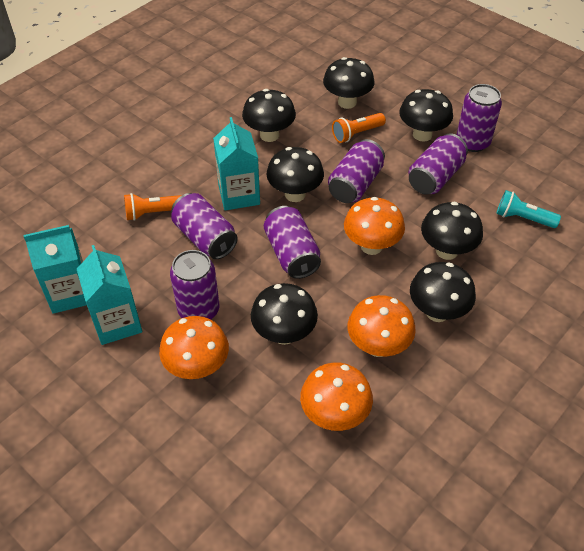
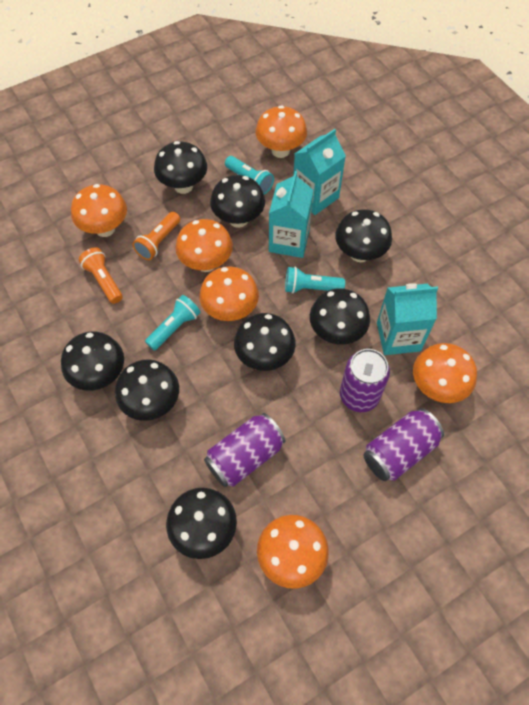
black mushroom: [242,89,296,142] [251,283,318,345] [266,147,324,202] [323,57,375,109] [399,89,453,142] [410,262,476,322] [421,202,483,260] = 7 -> [61,331,124,391] [115,359,179,421] [154,141,207,194] [166,488,237,559] [210,175,265,228] [234,313,296,371] [310,288,370,344] [335,209,392,262] = 8
orange mushroom: [159,316,229,379] [300,362,373,431] [344,197,405,255] [348,295,416,357] = 4 -> [71,184,127,237] [175,219,233,272] [199,266,259,321] [255,105,307,158] [257,515,329,589] [413,343,477,403] = 6
purple can: [170,250,220,319] [171,193,238,259] [264,206,321,279] [328,139,385,203] [408,133,468,195] [456,84,502,152] = 6 -> [204,413,286,487] [340,349,390,412] [363,408,444,481] = 3
turquoise flashlight: [496,190,561,228] = 1 -> [145,295,201,351] [225,156,274,195] [285,267,345,294] = 3

